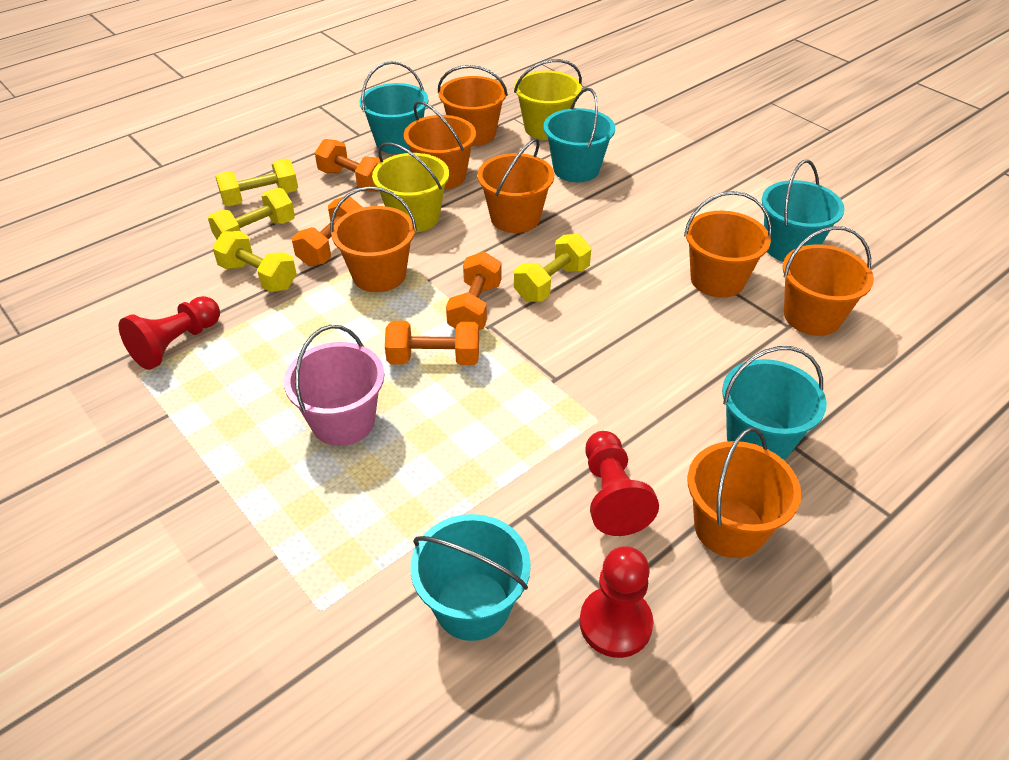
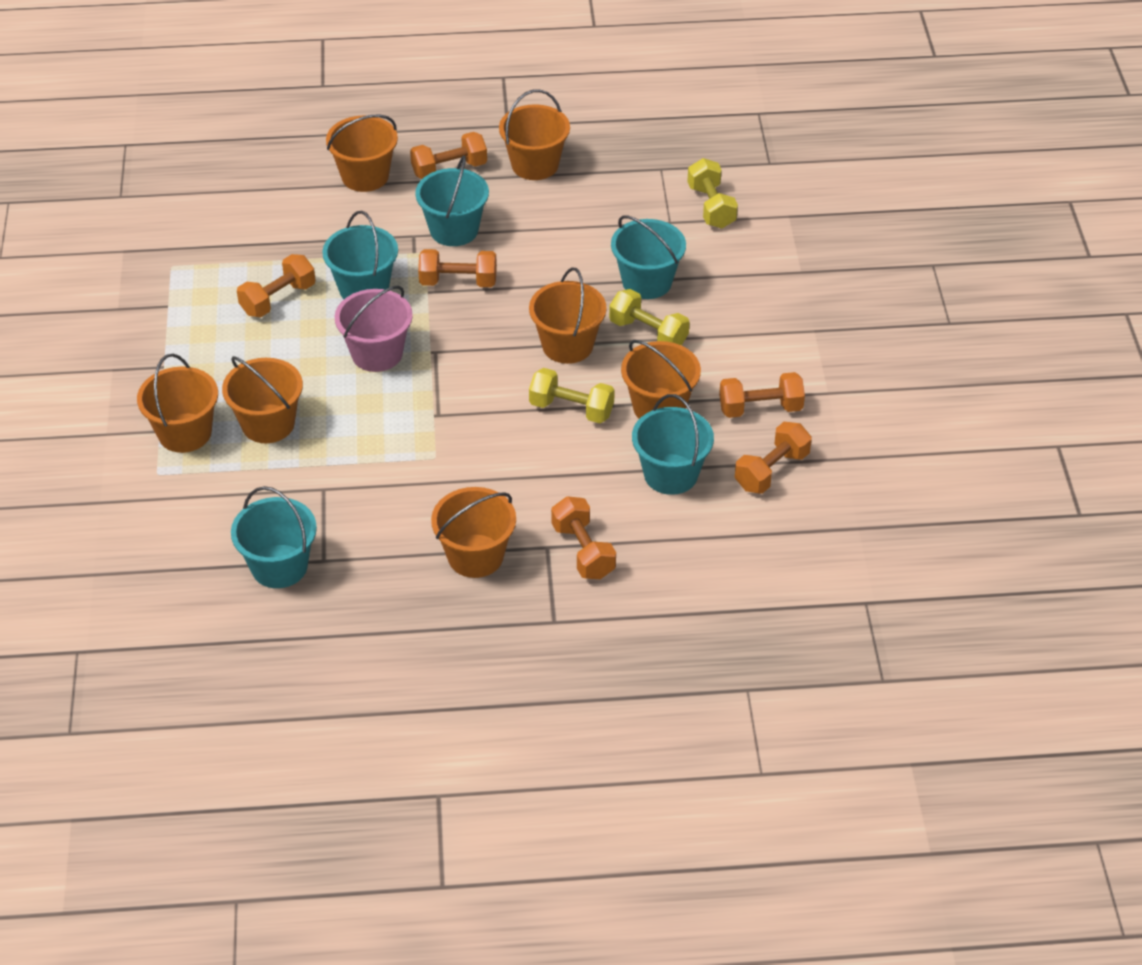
orange dumbbell: [292,196,363,266] [315,139,380,192] [385,321,479,365] [446,252,502,330] = 4 -> [237,254,316,317] [410,132,487,179] [418,249,497,287] [551,496,616,579] [719,372,805,418] [735,422,812,494] = 6
red pawn: [119,296,220,370] [580,546,653,658] [585,431,659,536] = 3 -> none = 0
yellow bucket: [372,142,449,232] [514,59,582,140] = 2 -> none = 0
yellow dumbbell: [208,188,295,239] [212,231,297,292] [216,159,298,206] [514,234,591,302] = 4 -> [529,368,615,423] [609,289,690,346] [687,158,738,228] = 3

